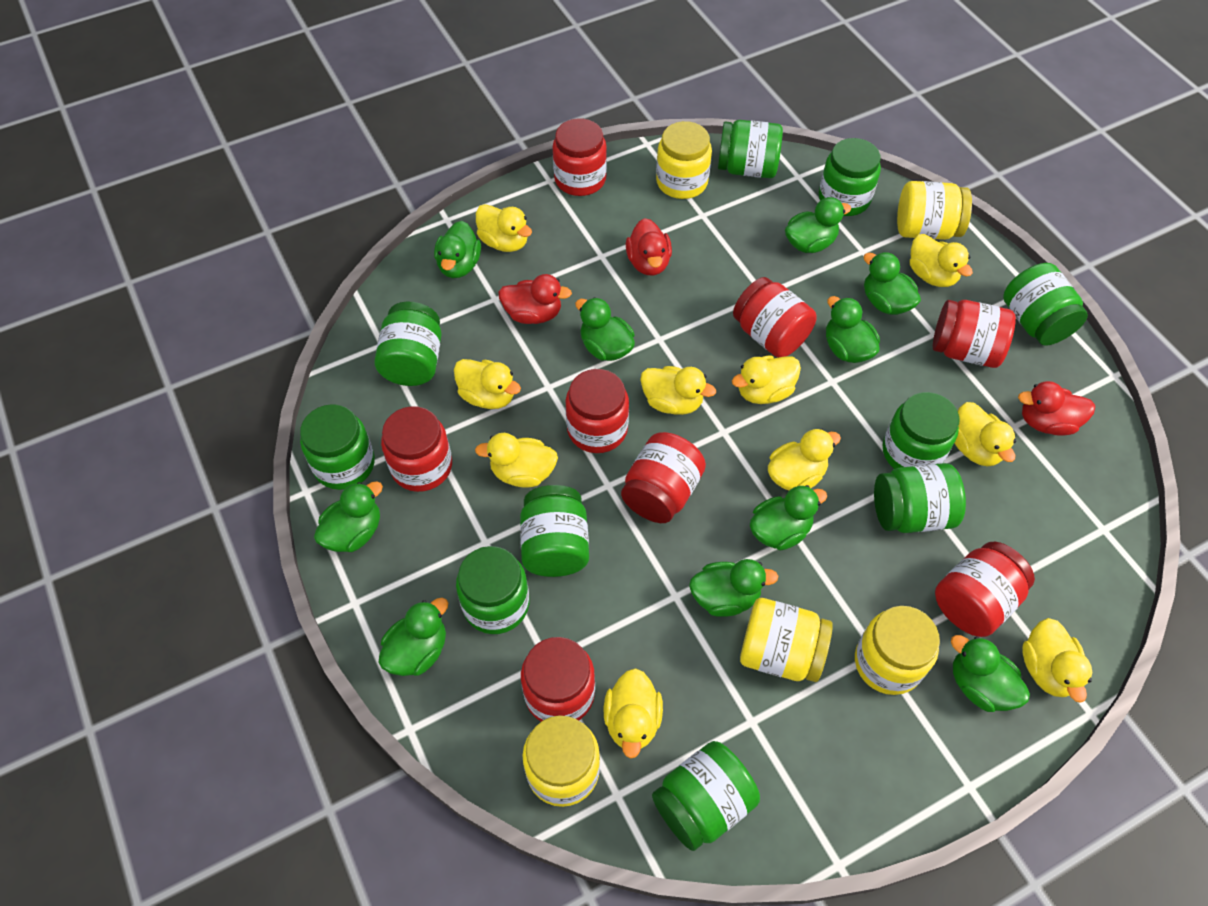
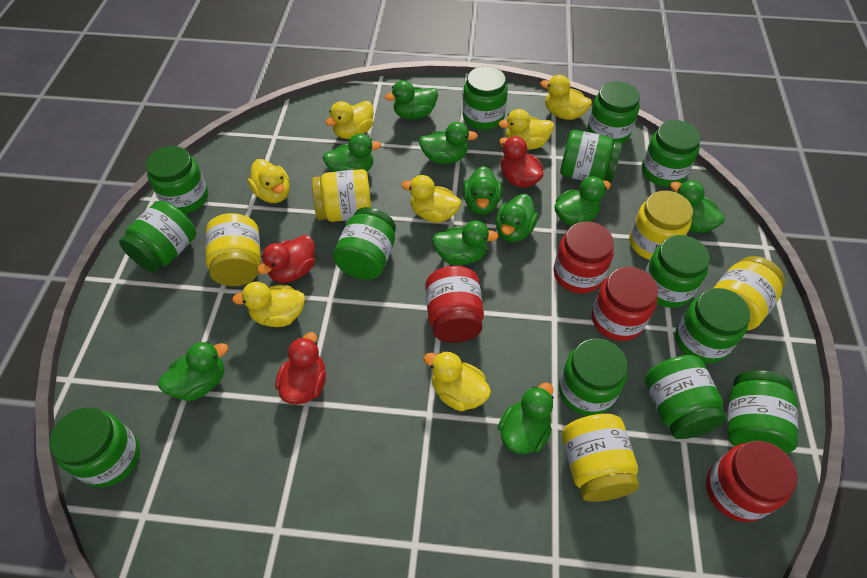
green jar: [300,404,375,490] [374,302,442,386] [456,546,529,634] [520,485,589,577] [652,741,760,851] [718,120,783,178] [819,138,881,216] [874,463,966,533] [883,392,959,469] [1003,263,1088,346] = 10 -> [49,407,140,487] [119,201,196,272] [146,146,208,214] [333,207,396,280] [462,66,508,130] [559,338,628,416] [560,130,622,183] [587,81,640,144] [642,120,701,187] [645,235,710,308] [645,355,727,439] [675,288,751,363] [727,370,798,454] = 13
red jar: [381,406,452,492] [521,637,595,721] [553,119,607,196] [565,369,629,453] [621,432,706,523] [733,277,816,358] [933,300,1016,368] [935,542,1035,637] = 8 -> [425,266,484,343] [554,221,614,294] [592,267,658,341] [706,441,797,522] = 4
yellow duck: [454,359,521,409] [475,433,558,488] [476,204,532,252] [604,668,663,758] [640,366,716,415] [732,355,801,404] [768,428,841,490] [910,234,973,287] [955,402,1016,467] [1022,618,1092,703] = 10 -> [232,282,305,327] [248,159,290,203] [326,101,374,139] [401,175,461,223] [424,351,491,411] [498,109,554,150] [540,75,592,120] = 7

